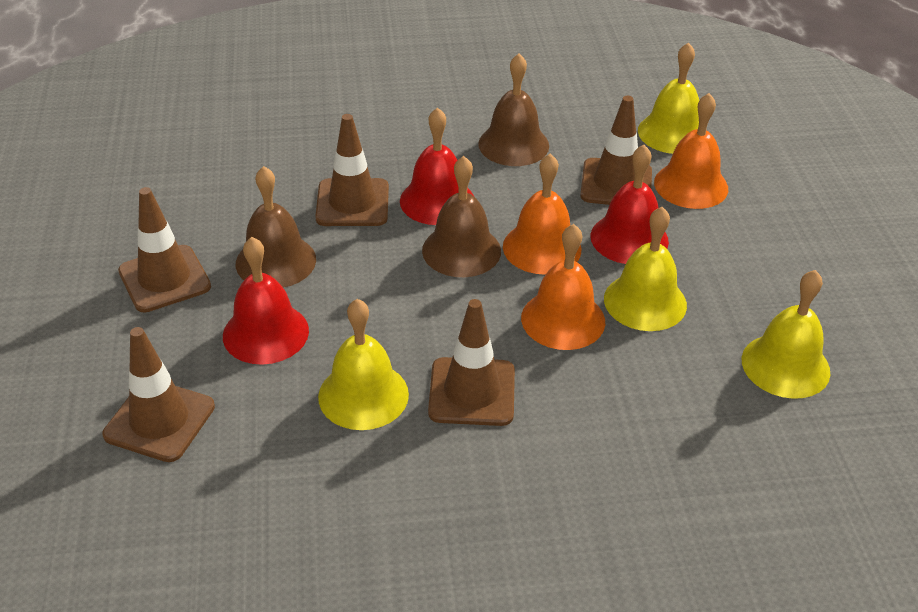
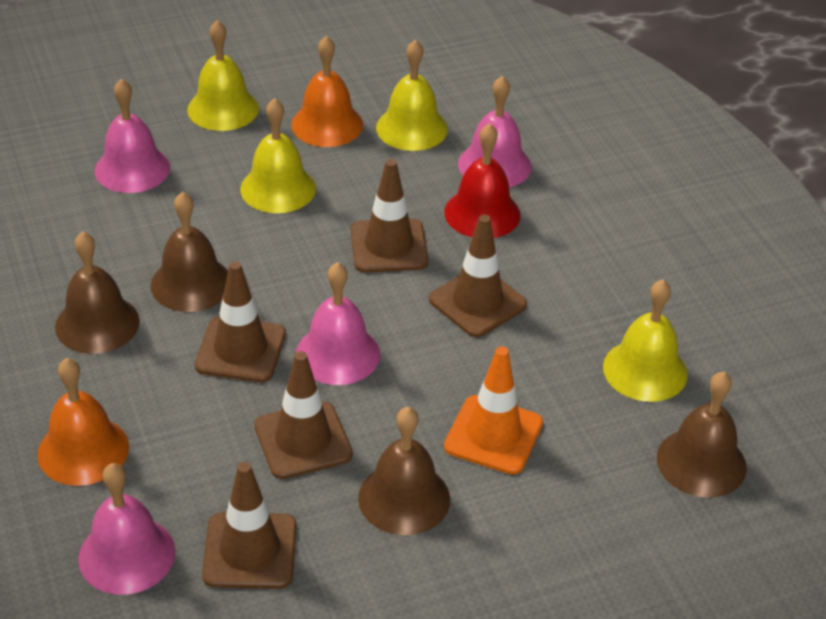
brown bell: [236,166,316,288] [422,156,501,277] [478,54,549,166] = 3 -> [55,232,140,354] [151,192,228,312] [358,407,450,535] [657,371,747,498] = 4
orange bell: [503,154,581,275] [521,224,605,350] [654,93,728,209] = 3 -> [37,358,129,486] [291,36,363,147] = 2
orange traffic cone: none = 0 -> [444,346,543,474] = 1
pink bell: none = 0 -> [78,463,175,595] [95,78,170,193] [296,262,380,385] [458,76,532,187] = 4
red bell: [223,237,309,365] [400,107,474,225] [591,145,669,264] = 3 -> [444,123,520,238] = 1

